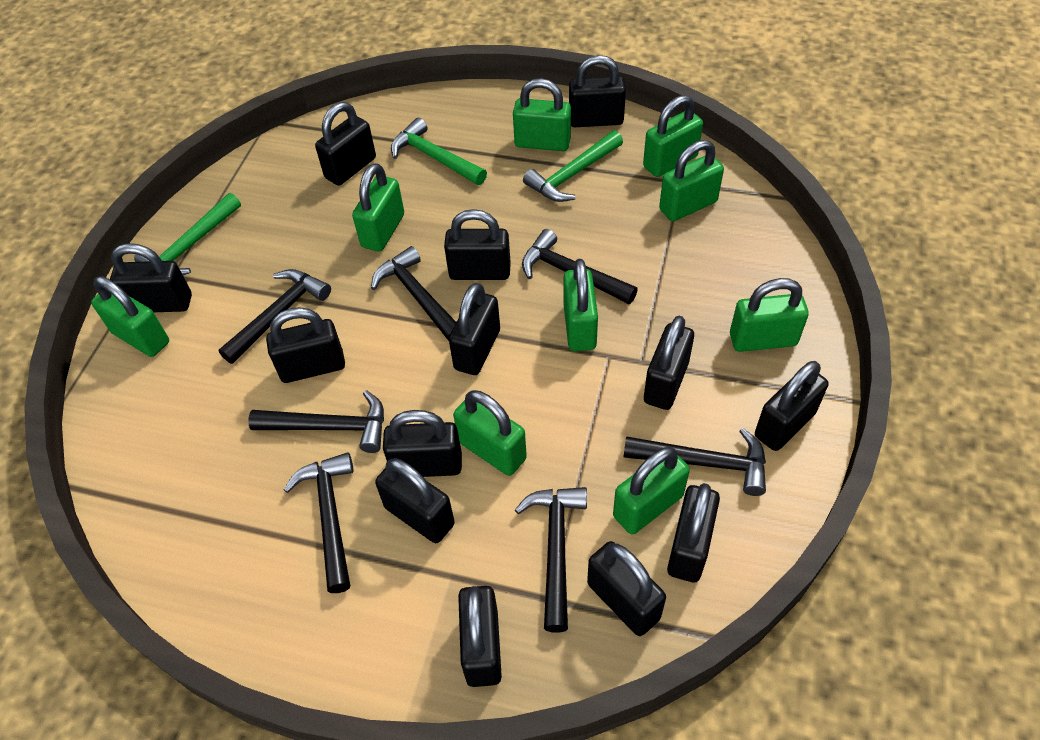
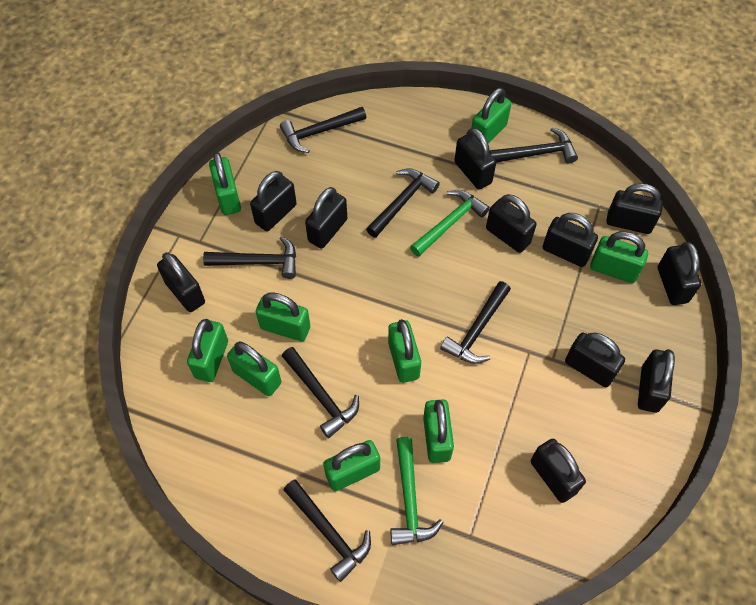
black padlock: [110,243,192,312] [266,307,345,383] [315,102,376,186] [375,458,455,543] [383,410,462,477] [444,209,511,280] [449,283,500,375] [458,586,502,687] [569,55,626,127] [587,541,666,636] [644,316,694,410] [667,483,720,582] [755,361,829,451] = 13 -> [157,252,205,312] [250,171,297,231] [305,187,347,249] [454,128,496,190] [486,194,537,253] [531,439,586,503] [543,213,598,267] [565,333,625,387] [606,183,663,234] [638,349,675,413] [658,242,701,305] = 11
green hammer: [134,193,241,275] [391,118,487,185] [523,131,623,202] = 3 -> [390,437,443,545] [410,190,490,257] = 2

